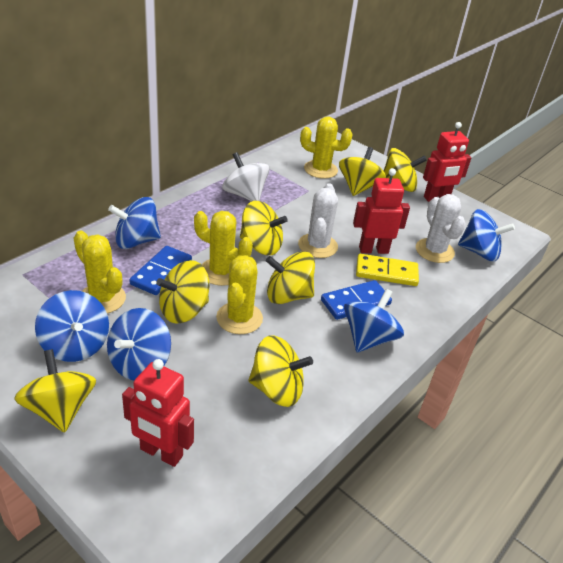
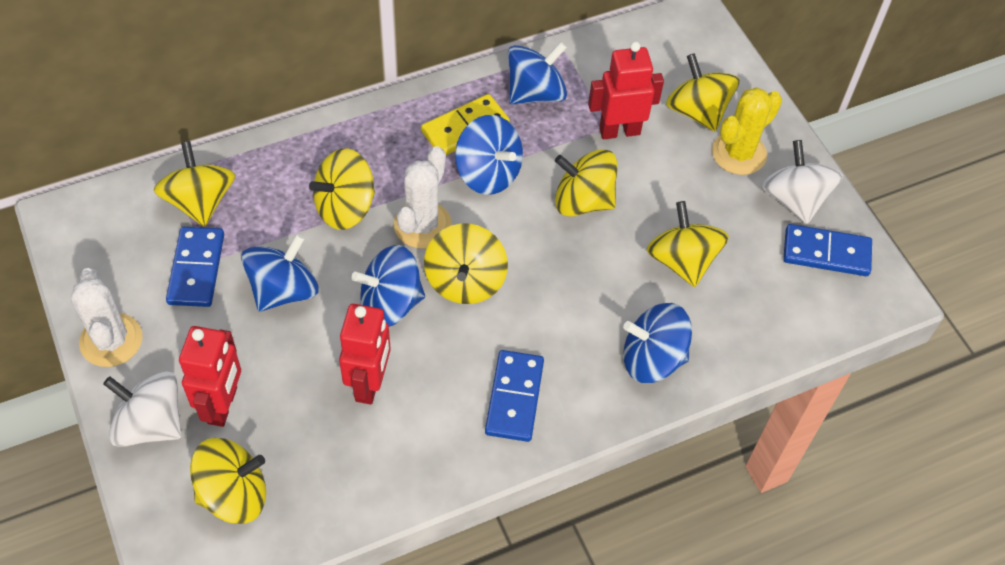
blue domino: [129,246,192,295] [321,280,392,320] = 2 -> [166,227,224,307] [485,350,544,442] [783,224,872,276] = 3
white spinning top: [222,152,270,201] = 1 -> [103,372,182,447] [762,140,843,224] = 2
yellow cactus: [74,230,126,313] [194,211,253,286] [216,255,263,334] [300,117,353,179] = 4 -> [712,87,782,175] = 1

